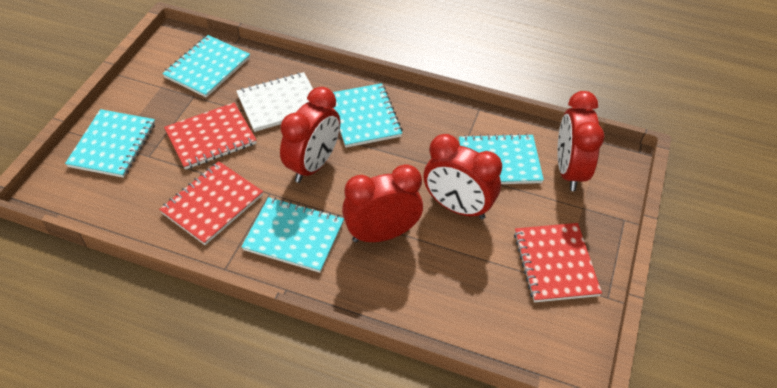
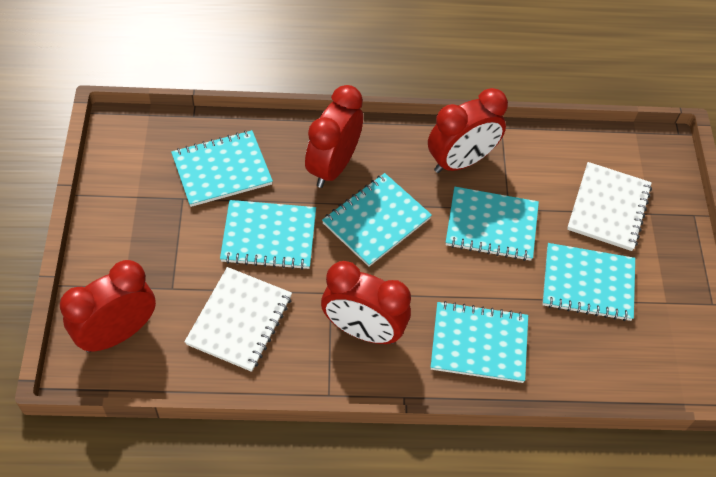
red notebook: [159,161,263,245] [164,103,257,170] [514,223,602,302] = 3 -> none = 0
turquoise notebook: [65,109,155,178] [162,35,250,98] [241,197,344,273] [333,83,403,148] [459,133,544,184] = 5 -> [171,130,273,207] [220,200,316,270] [322,173,432,267] [431,301,528,383] [446,187,539,261] [542,243,635,321] = 6
white notebook: [236,72,313,132] = 1 -> [184,267,292,372] [567,162,652,251] = 2

